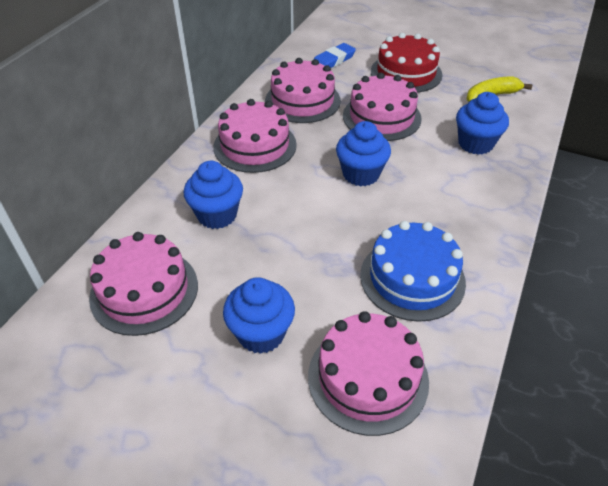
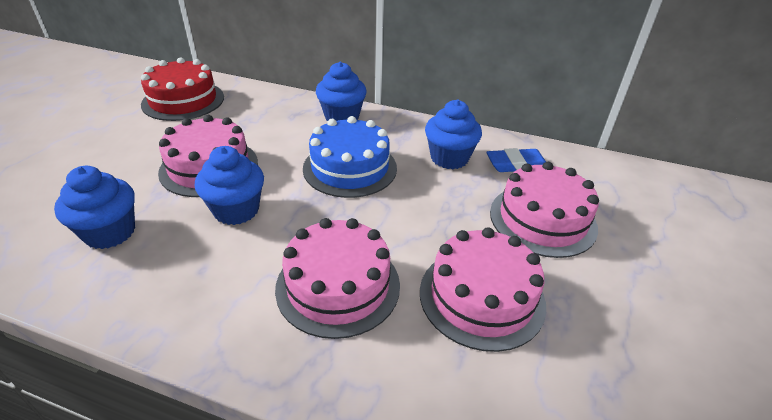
pink cake: [89,232,198,336] [213,99,297,173] [265,58,341,123] [308,311,429,436] [343,73,422,141] = 5 -> [158,115,258,197] [275,218,400,339] [420,227,546,352] [490,162,599,258] = 4
yellow banana: [466,77,532,102] = 1 -> none = 0

